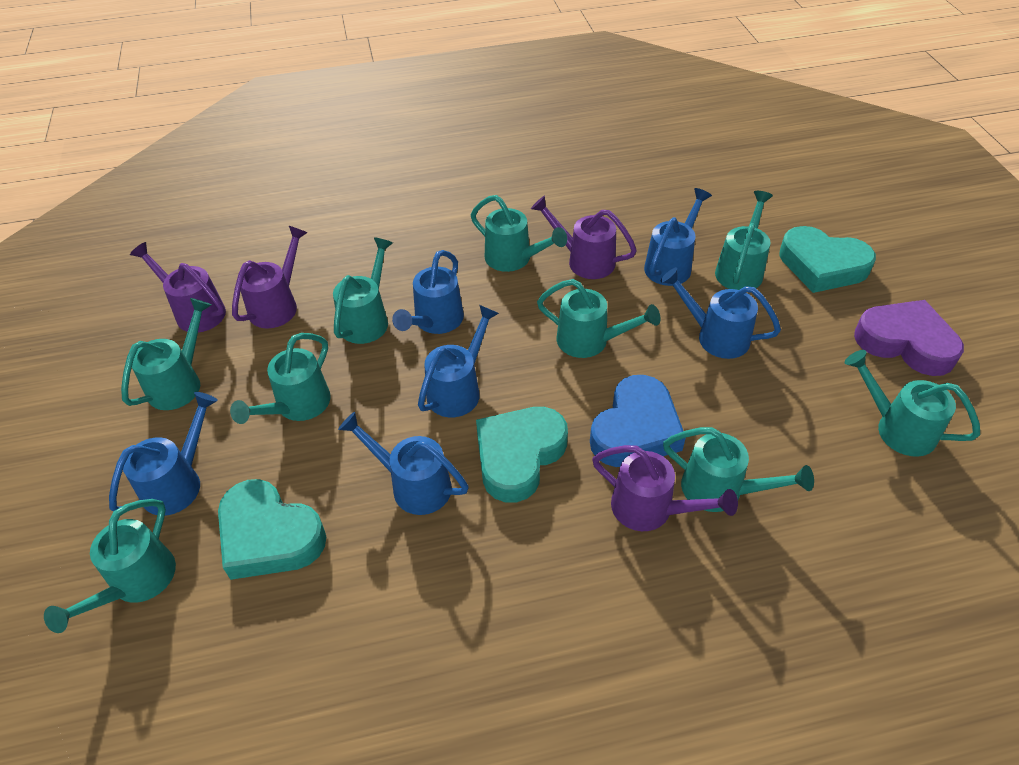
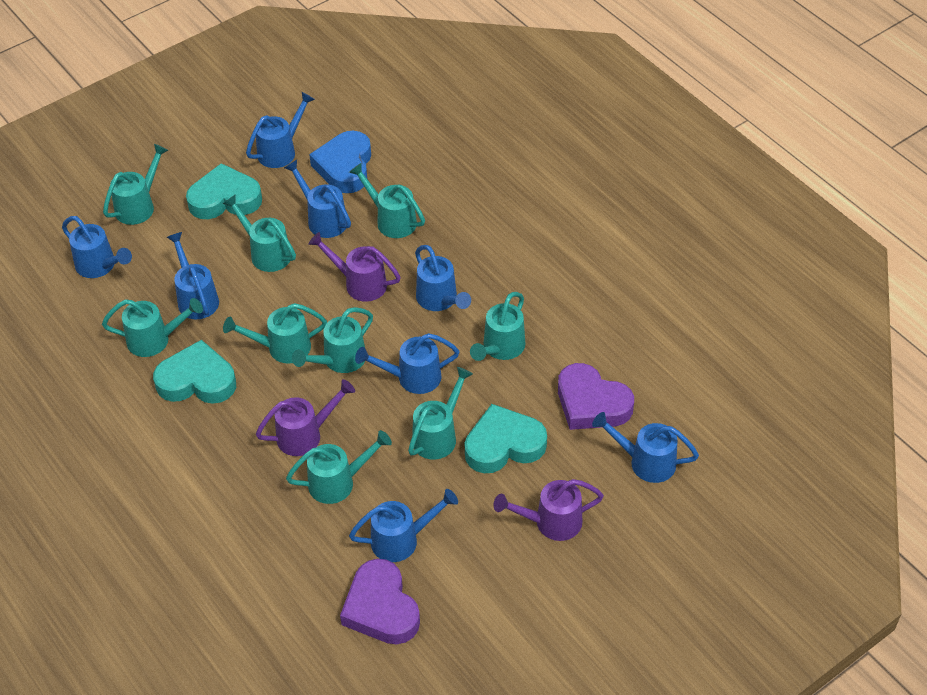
blue watering can: [109,392,218,516] [338,412,469,515] [392,250,464,334] [418,305,499,417] [644,188,712,286] [660,267,781,359] = 6 -> [62,216,132,278] [167,232,219,319] [246,92,315,168] [284,160,351,238] [349,489,458,562] [355,333,460,394] [415,245,471,311] [592,412,699,483] = 8
purple heart: [854,300,964,376] = 1 -> [340,559,420,645] [558,363,634,430] = 2
purple watering can: [130,242,226,333] [232,226,308,329] [531,196,637,279] [592,445,738,531] = 4 -> [256,379,355,456] [308,232,401,302] [494,479,604,541] = 3

